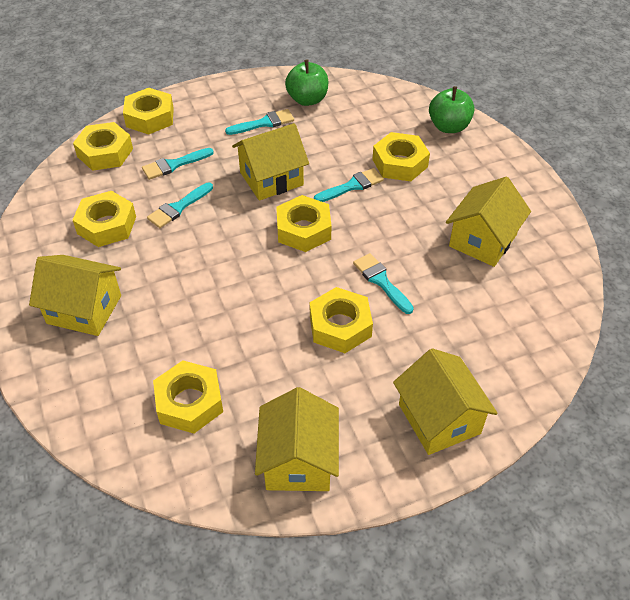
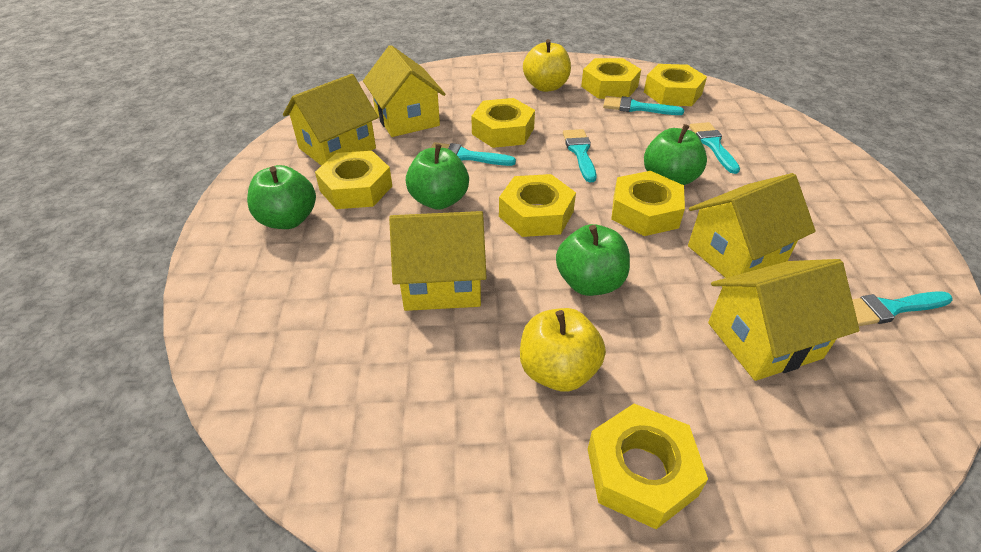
green apple: [285,60,328,106] [429,86,474,133] = 2 -> [247,165,316,229] [406,144,469,210] [556,224,630,296] [644,124,707,185] = 4
yellow apple: none = 0 -> [520,308,606,392] [523,39,571,92] = 2

